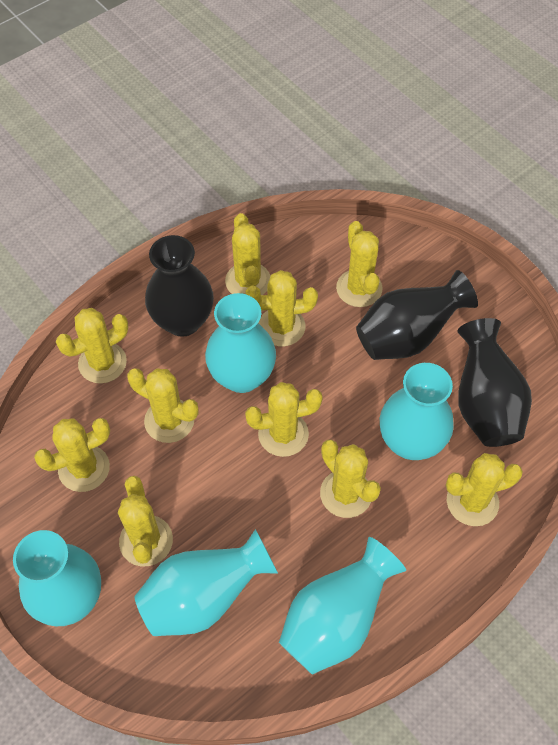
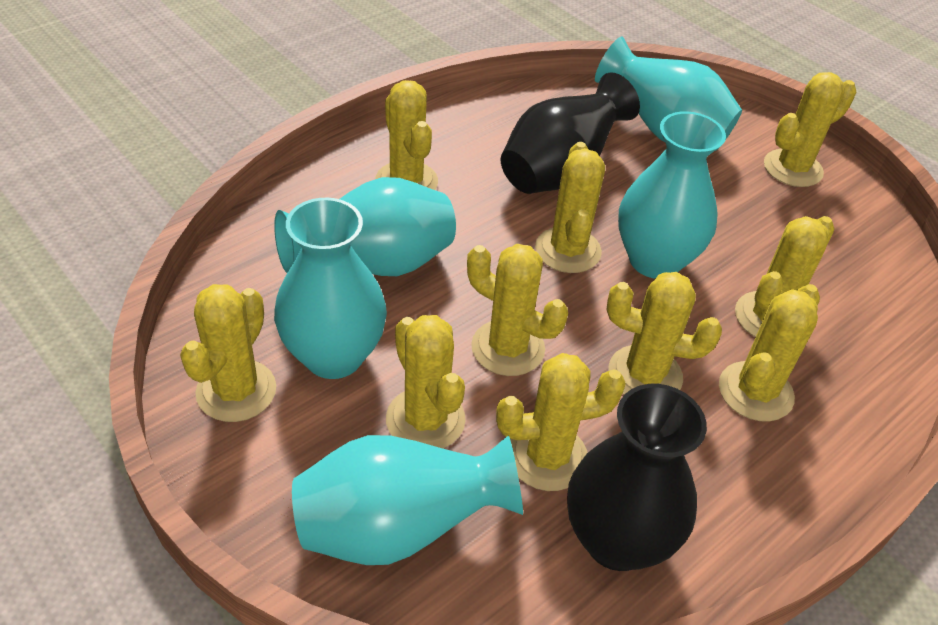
black vase: [145,235,214,337] [356,270,478,360] [458,318,532,447] = 3 -> [501,73,640,194] [567,384,707,571] = 2

